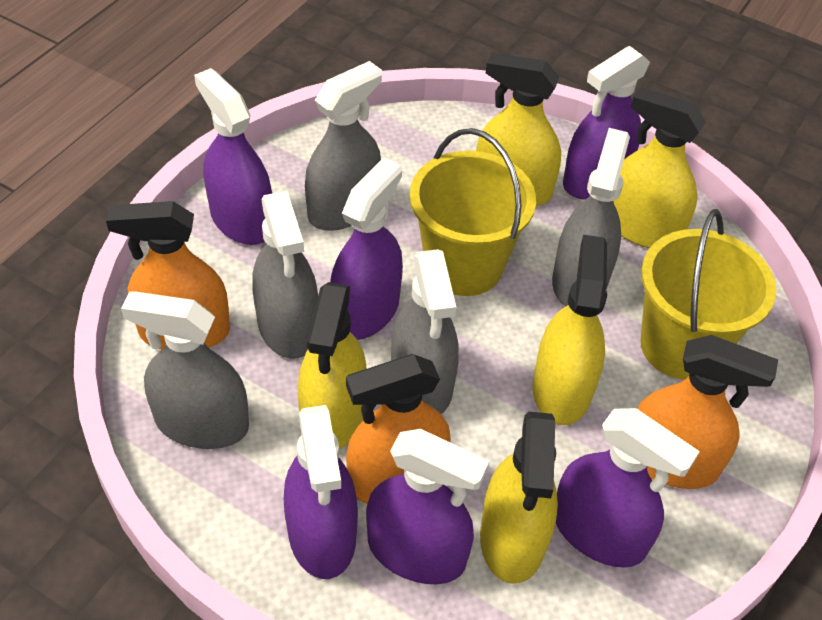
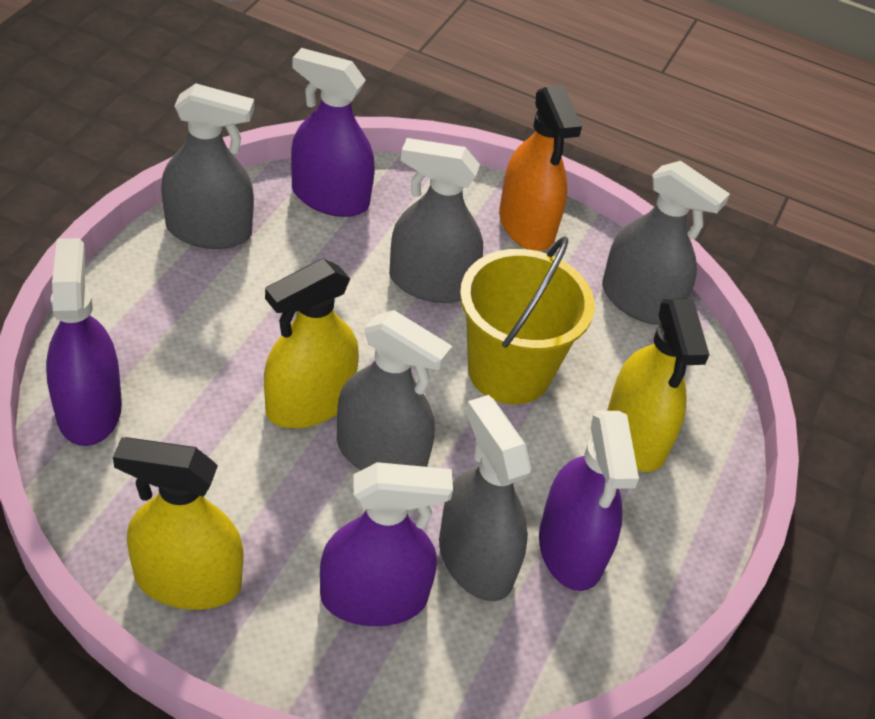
orange spray bottle: [106,201,230,350] [346,354,451,504] [637,335,778,489] = 3 -> [499,85,582,251] = 1
purple spray bottle: [194,68,272,245] [284,405,358,579] [330,158,403,340] [366,429,489,584] [556,408,700,568] [563,46,650,200] = 6 -> [46,238,122,446] [291,48,375,217] [320,462,453,626] [539,411,639,591] = 4
yellow bucket: [410,128,536,296] [640,209,776,380] = 2 -> [460,236,595,404] = 1
yellow spray bottle: [298,282,367,449] [476,52,561,206] [480,411,558,584] [533,235,607,425] [614,87,706,248] = 5 -> [113,437,244,610] [264,259,359,428] [607,299,710,472] = 3

